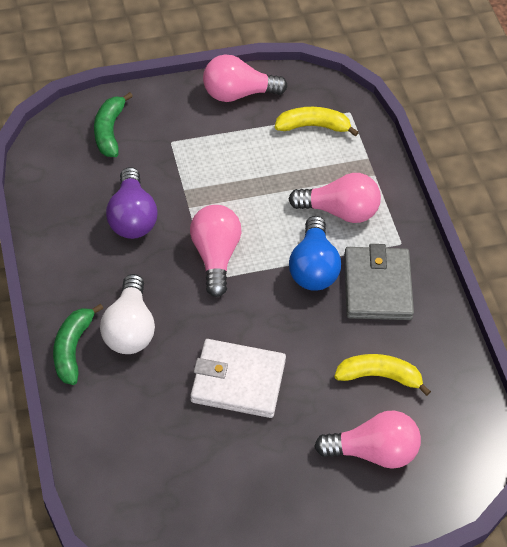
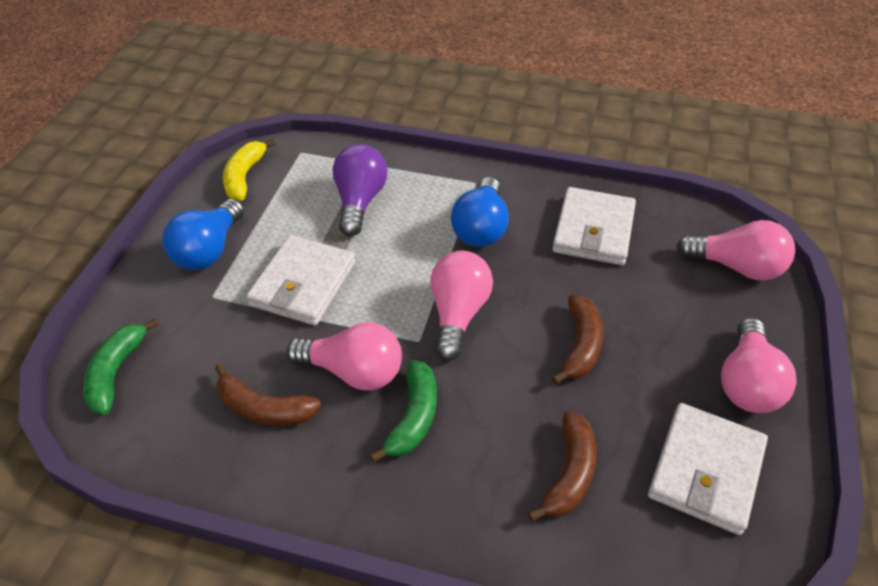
blue light bulb: [289,216,341,291] = 1 -> [162,199,244,270] [451,177,509,247] = 2
brown banana: none = 0 -> [215,364,321,426] [528,411,597,521] [552,294,603,384] = 3
grey wallet: [344,244,414,320] = 1 -> none = 0
white light bulb: [100,274,155,354] = 1 -> none = 0
white wallet: [190,339,286,418] = 1 -> [246,235,355,326] [552,187,636,265] [648,403,768,535] = 3
yellow banana: [275,107,359,137] [334,354,431,396] = 2 -> [223,139,276,201] = 1

